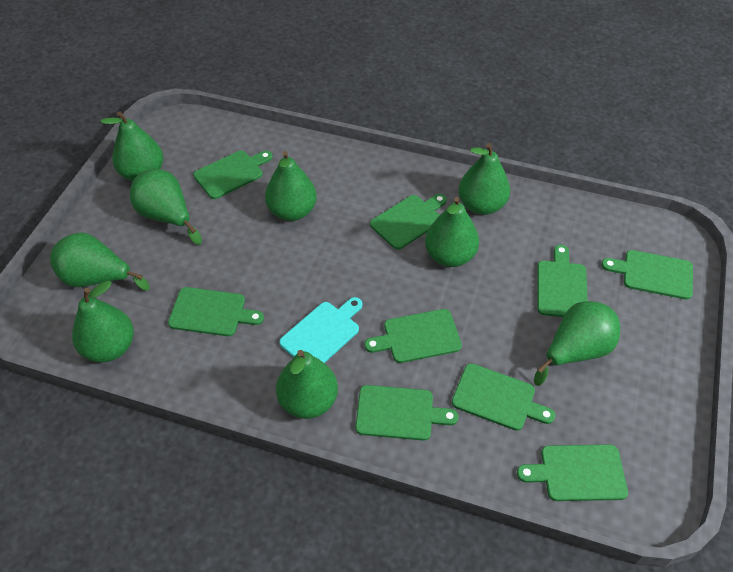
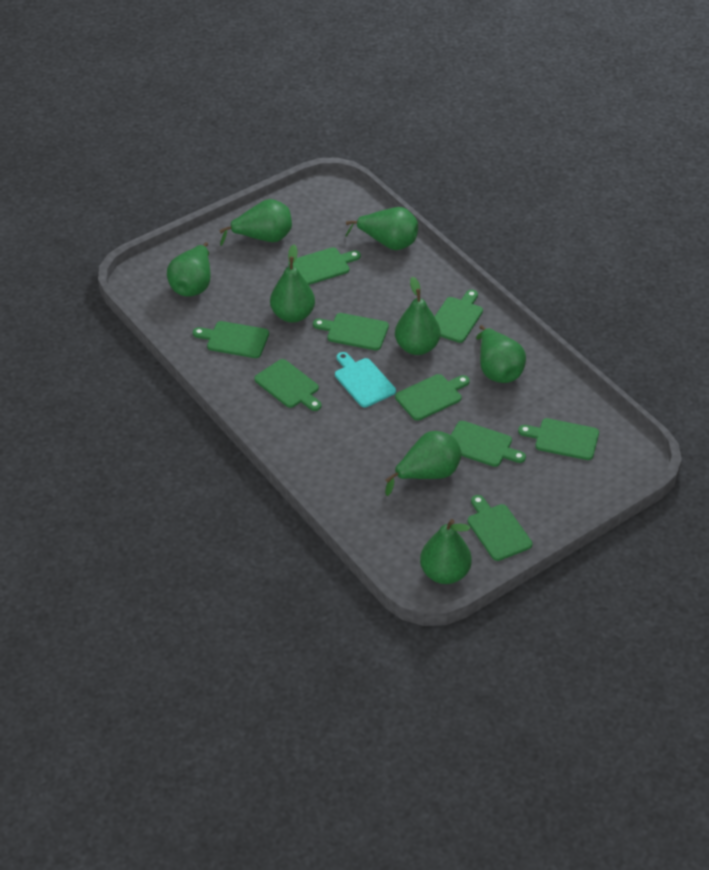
green pear: [50,232,149,291] [72,281,134,362] [101,111,163,181] [130,169,202,245] [265,151,317,221] [276,350,338,419] [425,197,479,267] [458,143,510,215] [534,301,620,386] = 9 -> [167,242,211,296] [219,199,292,246] [270,245,315,323] [345,207,418,250] [385,431,461,496] [395,276,441,355] [420,519,472,584] [476,325,526,383] = 8

